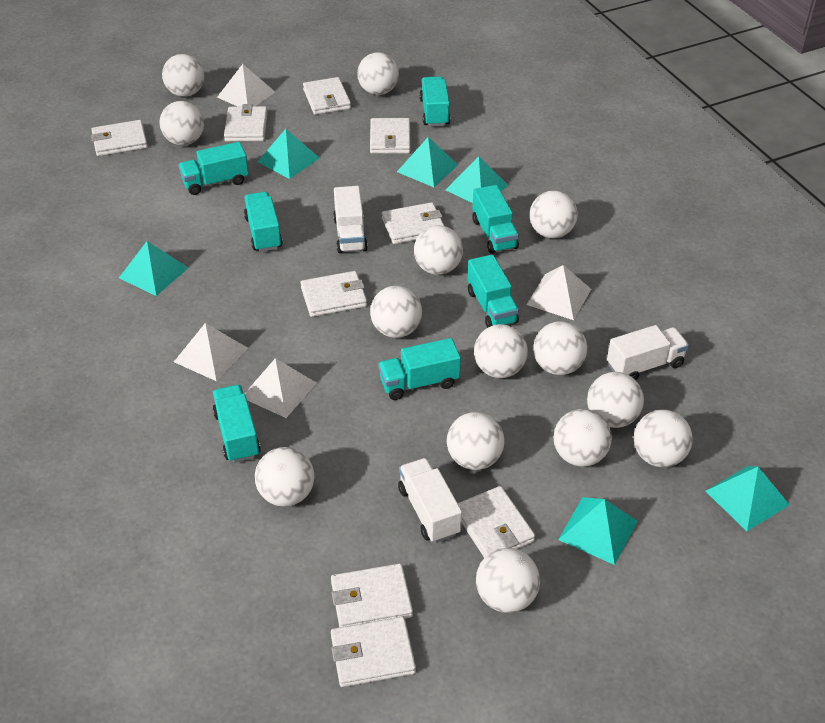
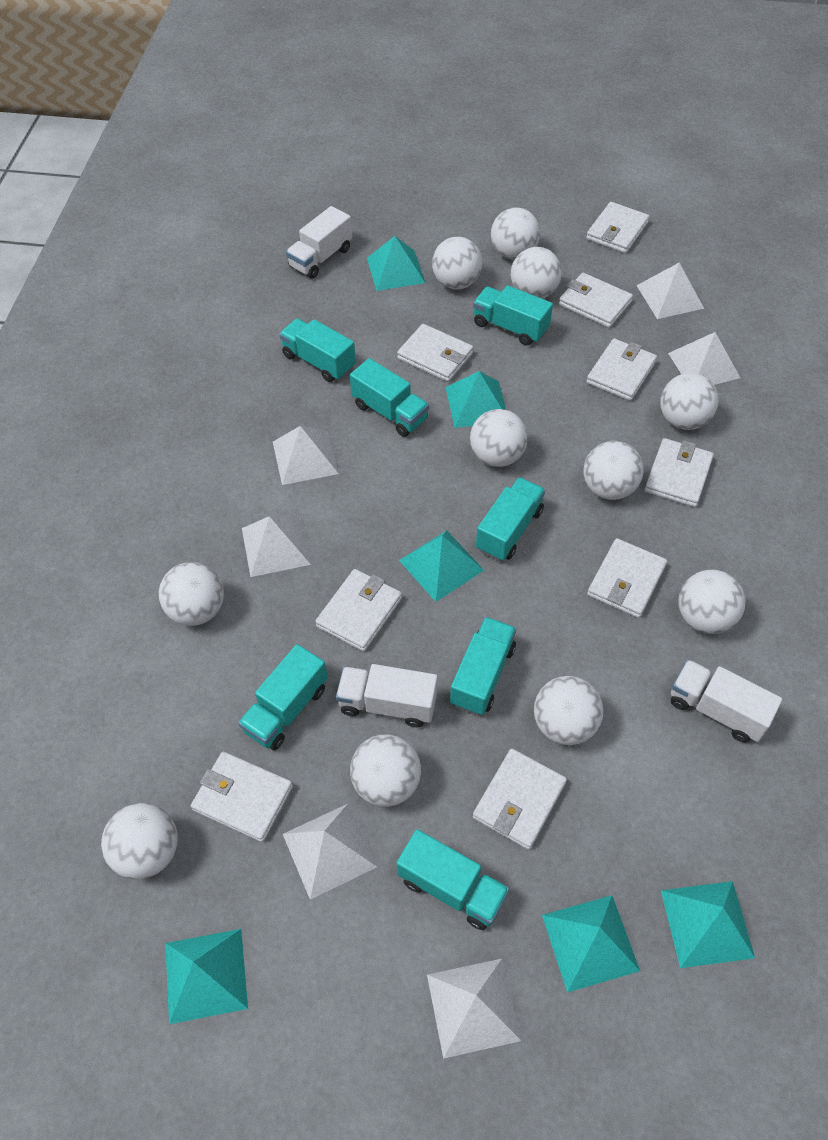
white ball: [160,101,204,145] [162,54,204,97] [255,447,314,507] [357,52,399,95] [370,286,422,338] [414,225,463,275] [447,412,505,470] [474,324,528,378] [476,548,540,613] [530,191,578,238] [533,321,587,375] [554,409,612,467] [587,372,644,428] [634,410,693,467] = 14 -> [101,803,178,879] [159,562,224,626] [350,735,421,807] [432,237,483,289] [470,409,528,467] [491,208,540,260] [510,247,562,299] [534,676,603,745] [584,441,644,500] [660,373,718,430] [678,569,746,634] = 11
white pyramid: [174,323,248,381] [217,64,275,107] [244,358,316,418] [526,265,591,320] = 4 -> [242,516,311,577] [273,426,339,485] [283,804,377,900] [427,959,521,1059] [636,263,704,319] [668,332,740,385] = 6

